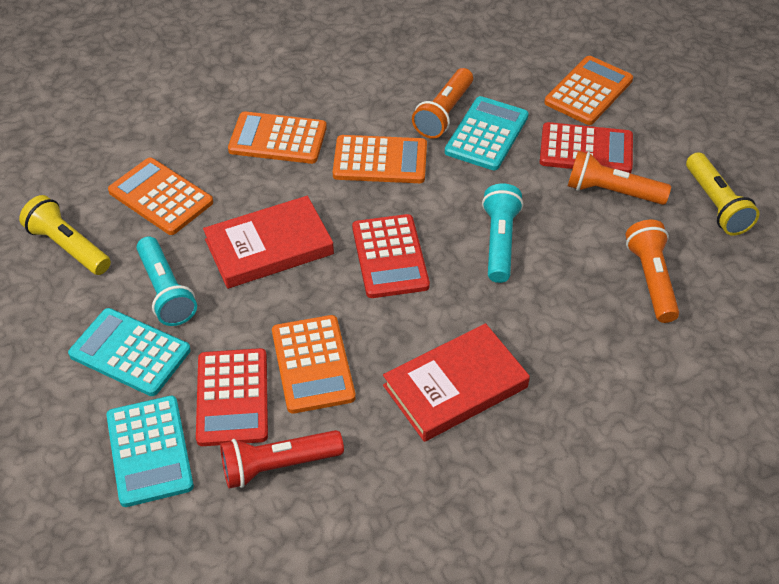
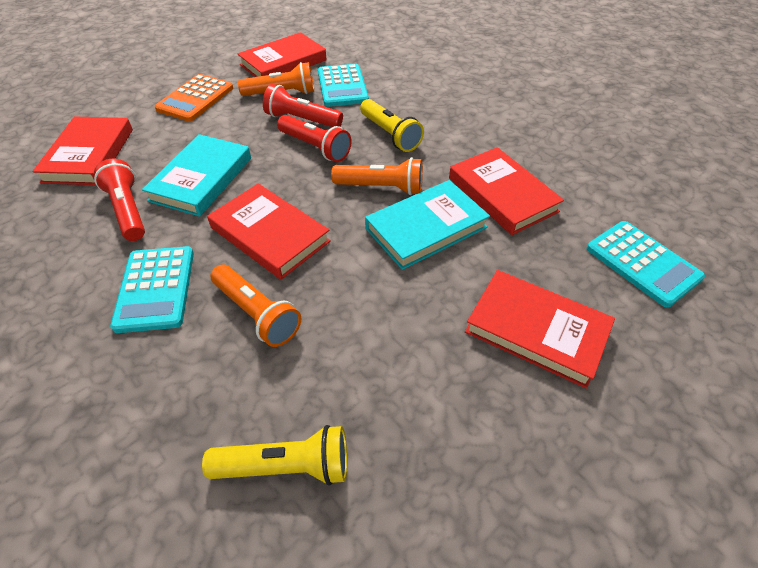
orange calculator: [108,157,213,235] [228,111,327,164] [272,315,356,414] [333,135,427,183] [544,56,633,125] = 5 -> [155,74,233,122] = 1
red book: [203,196,334,289] [383,323,530,442] = 2 -> [32,116,133,185] [207,183,331,280] [238,32,327,77] [449,147,564,235] [465,270,615,389] = 5
red calculator: [196,348,268,446] [352,214,430,298] [540,122,633,173] = 3 -> none = 0
red flashlight: [220,430,344,489] = 1 -> [94,159,145,241] [263,84,343,127] [277,115,352,162] = 3
turquoise book: none = 0 -> [142,134,251,217] [365,180,490,270] = 2
turquoise flashlight: [136,236,197,326] [482,183,523,283] = 2 -> none = 0

